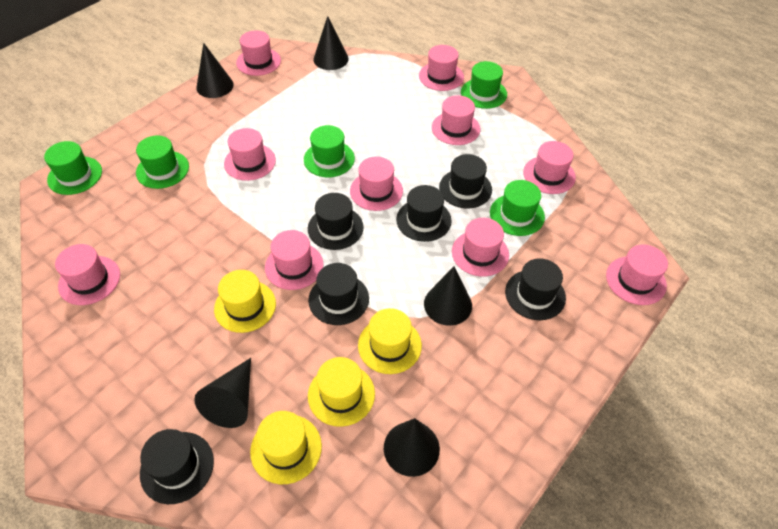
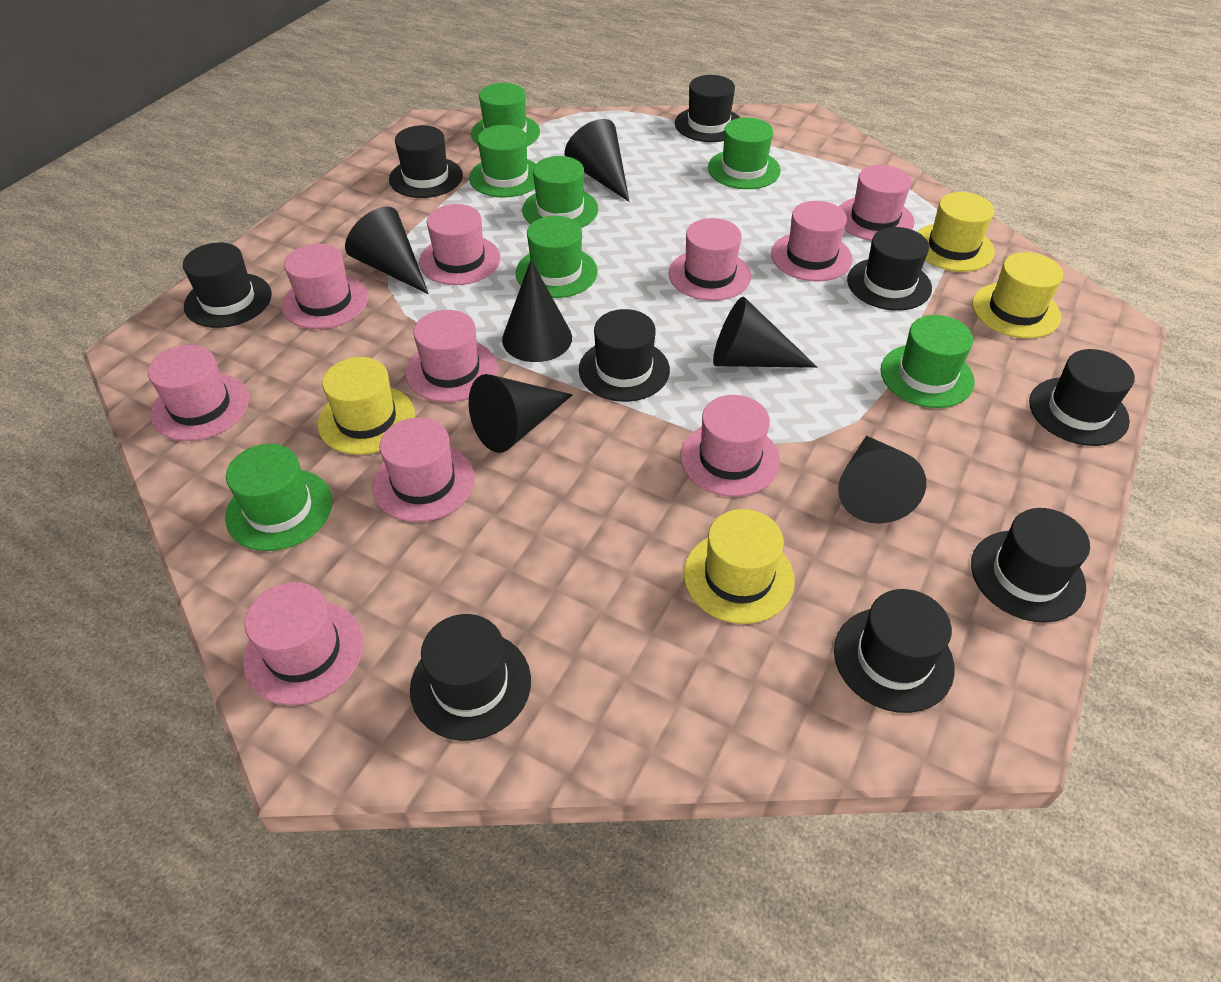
black cone: [194,358,251,428] [196,43,234,98] [313,16,348,70] [384,418,440,477] [424,266,472,326] = 5 -> [345,206,429,294] [469,374,573,453] [502,260,572,362] [564,119,630,202] [713,297,817,368] [838,436,926,524] = 6
black hat: [140,429,214,504] [308,193,364,250] [308,263,369,325] [396,185,452,242] [439,154,492,208] [505,258,566,320] = 6 -> [183,243,272,328] [389,125,463,198] [410,614,531,741] [579,309,670,402] [675,75,740,142] [834,589,955,713] [847,227,932,311] [971,508,1090,623] [1029,349,1135,446] = 9
green hat: [44,141,102,195] [136,136,189,189] [304,125,355,177] [461,61,507,109] [490,180,545,236] = 5 -> [225,444,332,551] [469,125,536,198] [471,83,540,146] [515,216,598,298] [522,156,598,228] [708,117,781,189] [880,315,975,408] = 7

